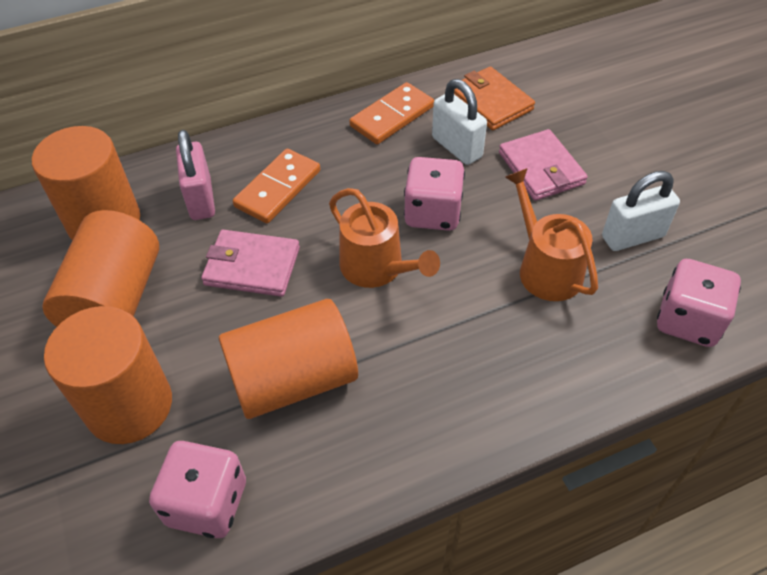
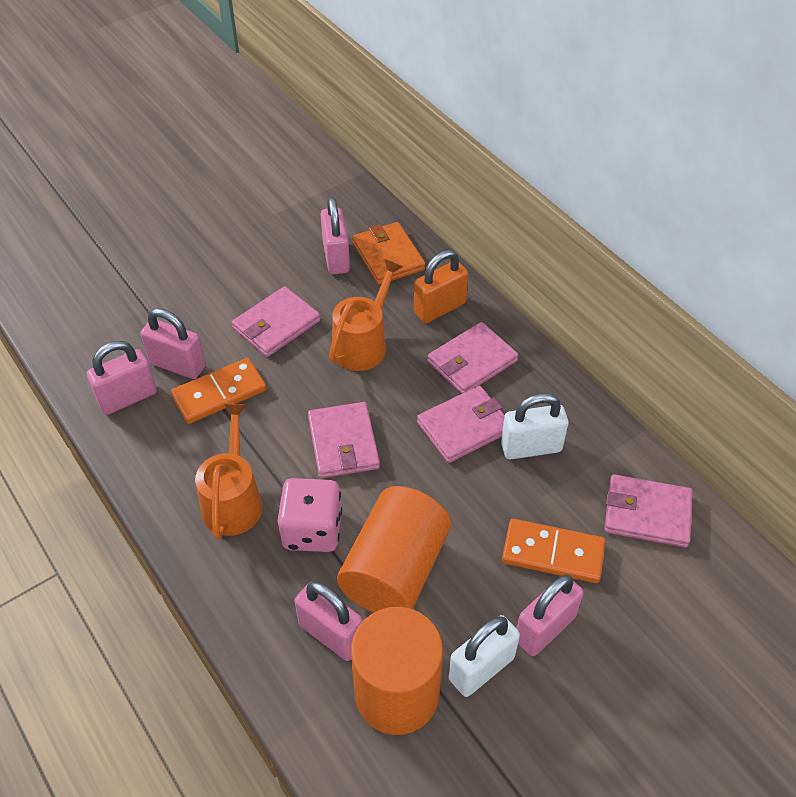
orange cylinder: [32,126,140,240] [43,210,159,327] [44,306,172,444] [219,299,358,419] = 4 -> [337,486,451,613] [351,607,443,735] = 2
orange padlock: none = 0 -> [414,250,468,323] = 1
pink dice: [149,441,246,538] [404,157,465,231] [657,259,741,347] = 3 -> [278,478,342,552] = 1
pink padlock: [176,130,215,220] = 1 -> [87,341,157,415] [141,308,206,379] [294,581,363,661] [321,197,350,275] [517,575,584,656] = 5
pink wallet: [201,230,300,297] [499,129,588,201] = 2 -> [232,286,320,357] [308,402,380,478] [417,386,505,463] [428,322,518,394] [604,474,693,547] = 5

